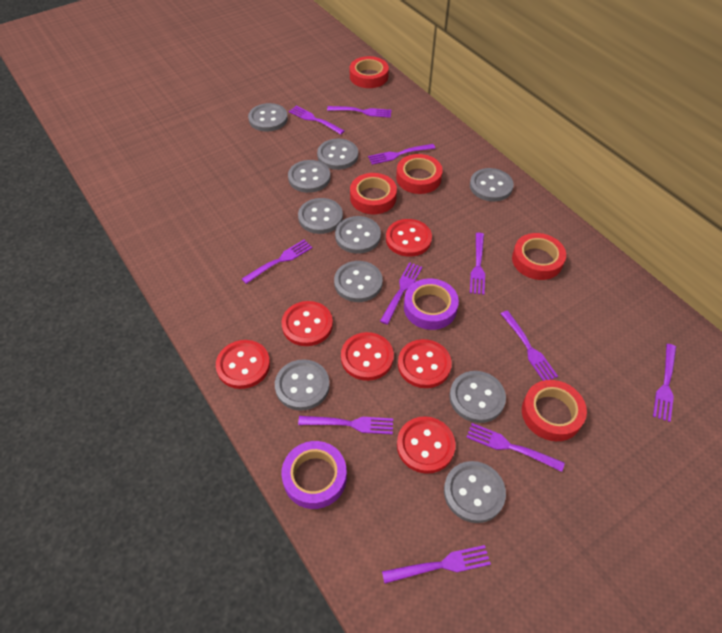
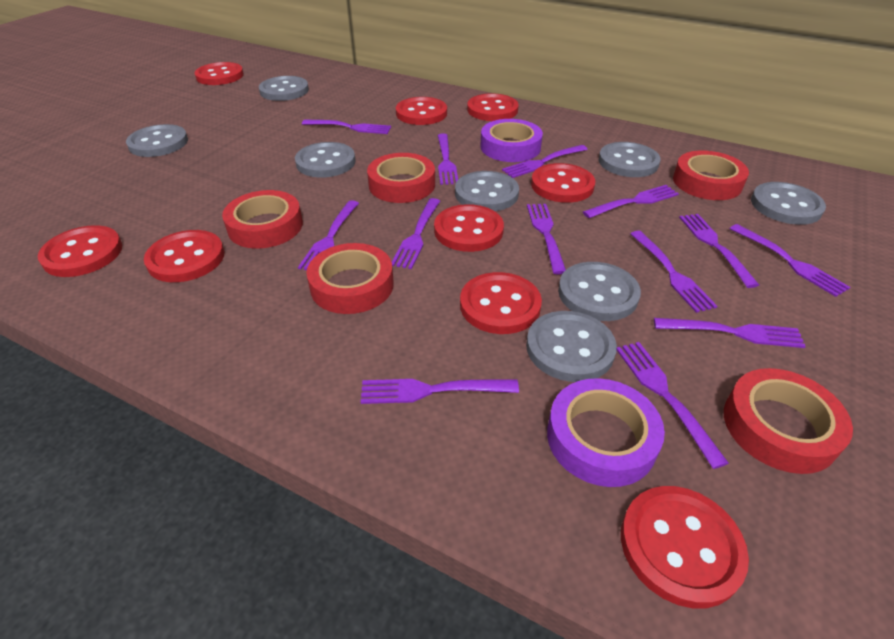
grey button: [248,103,288,132] [275,359,330,411] [288,160,330,193] [298,198,343,234] [317,139,358,170] [334,261,383,302] [335,216,381,254] [444,461,506,523] [449,371,506,423] [470,168,514,202] = 10 -> [126,124,188,157] [259,76,309,101] [295,142,356,178] [455,171,519,211] [526,311,617,382] [558,262,641,321] [598,142,661,177] [751,182,826,225] = 8
purple fork: [242,240,312,284] [289,106,345,134] [298,416,393,435] [327,106,392,118] [368,144,435,165] [380,262,422,325] [382,545,491,584] [466,423,565,472] [470,233,485,295] [501,310,558,381] [653,344,676,422] = 11 -> [298,200,359,270] [302,120,391,134] [361,379,519,404] [392,198,440,269] [437,134,458,185] [502,145,588,178] [527,204,566,275] [583,185,679,218] [617,342,729,469] [630,231,717,313] [654,318,806,348] [679,214,759,288] [730,224,850,297] = 13
red button: [216,340,270,389] [281,301,333,346] [341,332,394,381] [386,219,432,257] [397,416,456,474] [398,339,452,388] = 6 -> [38,225,122,277] [144,230,224,282] [195,62,244,85] [396,97,447,125] [434,204,504,252] [460,272,542,334] [467,93,519,121] [531,163,595,203] [621,486,749,608] = 9

